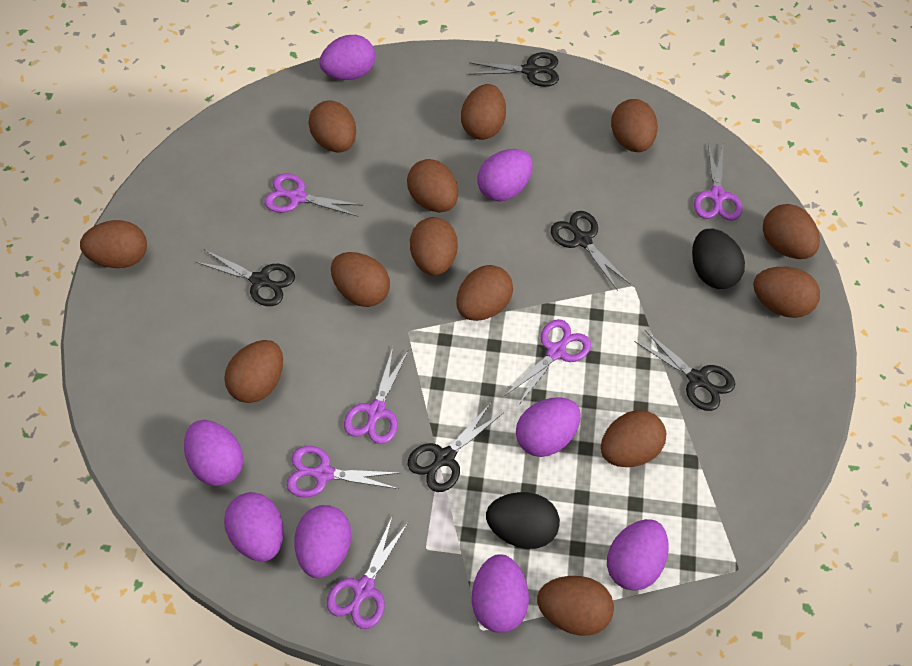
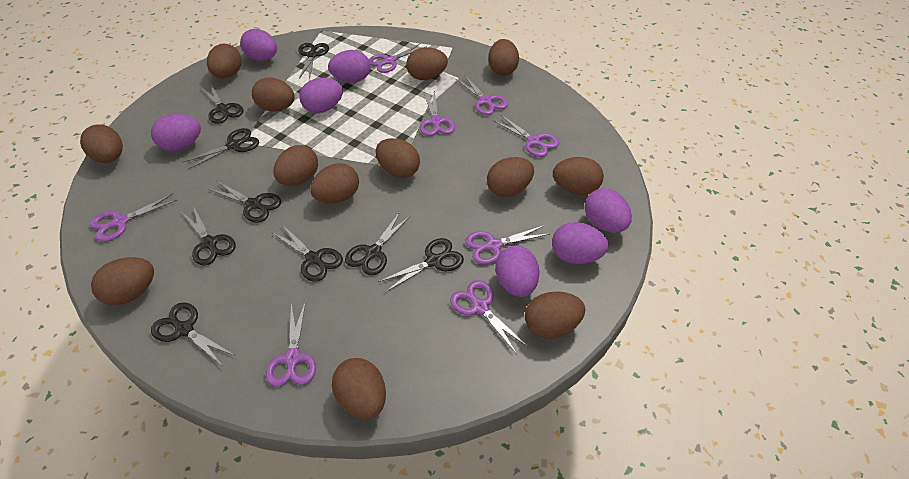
black egg: [486,492,560,549] [692,229,745,289] = 2 -> none = 0
black scissors: [196,250,295,306] [408,403,504,492] [469,52,559,87] [551,211,631,291] [634,330,735,411] = 5 -> [151,302,235,365] [182,206,236,266] [183,128,259,169] [201,84,243,124] [208,181,281,223] [273,226,343,282] [298,43,329,80] [345,212,410,275] [378,238,464,292] = 9
purple egg: [184,420,243,486] [224,492,283,562] [294,505,351,578] [319,35,375,80] [472,554,529,633] [477,149,533,201] [516,397,581,457] [607,519,669,591] = 8 -> [151,114,201,151] [240,29,277,61] [299,78,343,113] [328,50,370,83] [495,245,540,297] [552,222,609,264] [585,188,632,233] = 7
purple scissors: [264,173,362,216] [286,446,399,498] [326,515,409,629] [344,347,409,444] [506,319,591,406] [694,144,742,221] = 6 -> [90,194,177,242] [266,301,316,387] [369,43,427,73] [420,91,455,136] [450,280,528,354] [456,75,508,115] [465,225,549,264] [494,115,559,157] = 8

